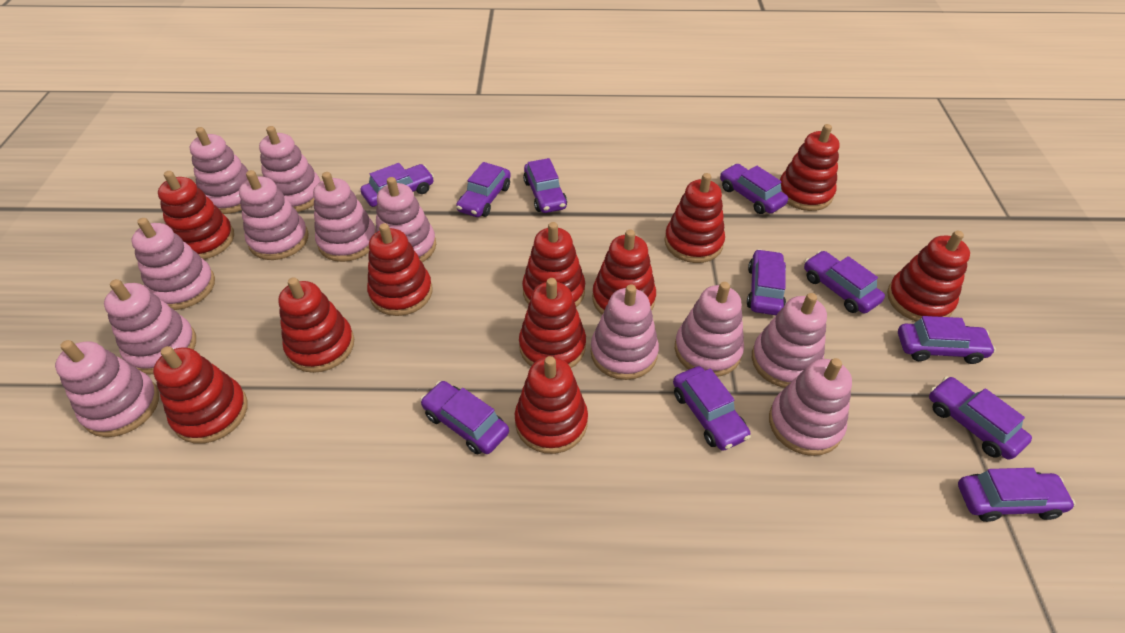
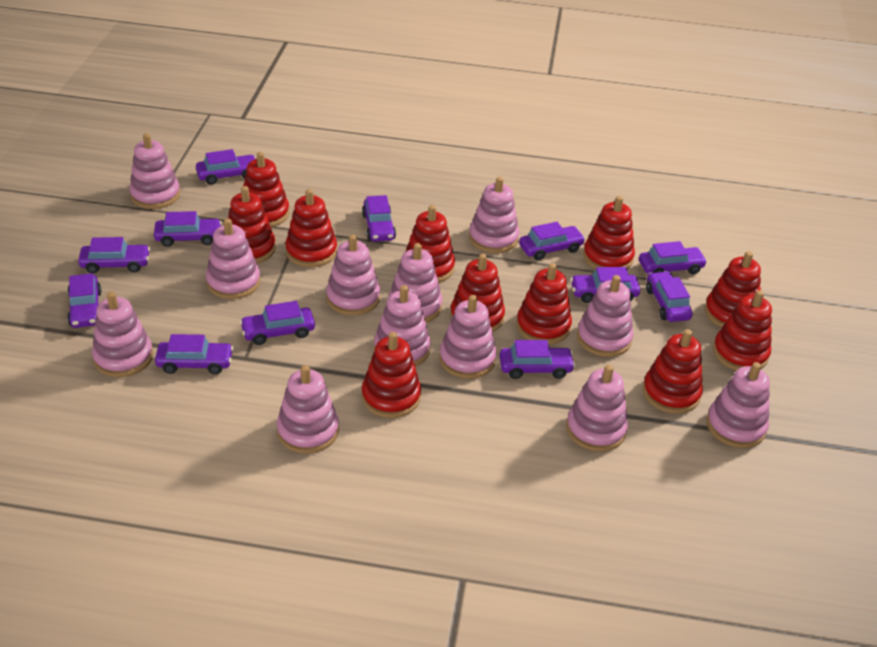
purple car: [361,163,434,207] [420,381,509,455] [456,162,511,217] [523,158,567,213] [673,366,751,451] [720,164,788,214] [747,249,786,315] [804,251,885,313] [898,316,996,364] [929,376,1032,460] [958,468,1076,522] = 11 -> [67,273,102,328] [78,237,150,273] [154,211,222,247] [155,334,233,374] [196,149,257,185] [240,301,315,345] [362,195,396,242] [499,340,575,379] [519,222,585,260] [570,267,640,303] [639,241,707,274] [646,271,693,322] = 12

